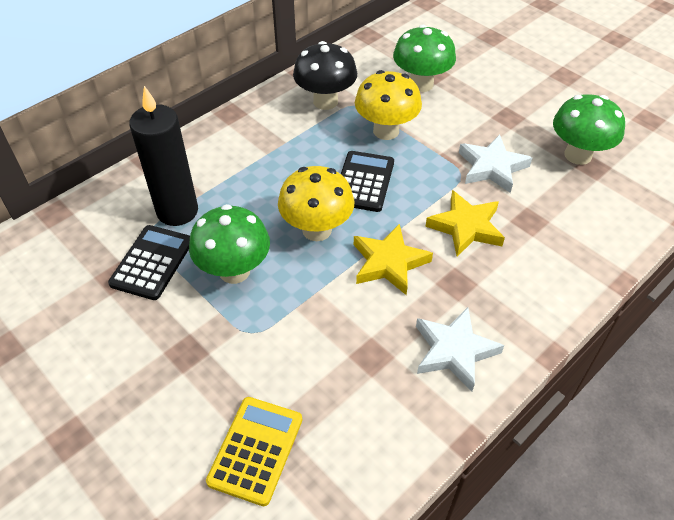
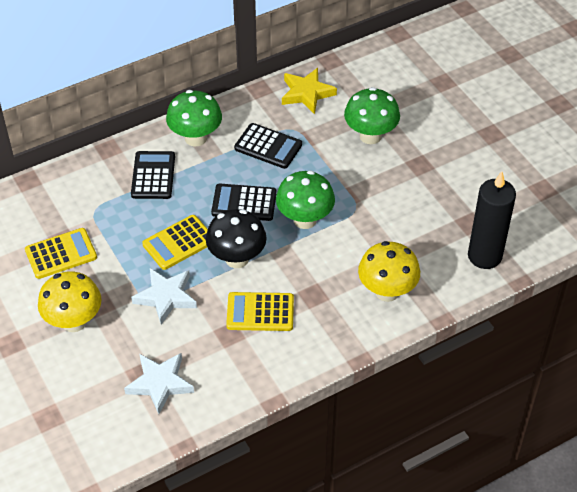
black calculator: [108,225,190,300] [341,151,394,212] = 2 -> [131,151,175,199] [211,184,277,221] [234,123,302,169] = 3
yellow calculator: [206,397,302,506] = 1 -> [25,228,97,279] [142,215,208,270] [226,292,294,331] = 3
yellow star: [354,223,433,295] [425,190,505,257] = 2 -> [282,68,337,114] = 1

